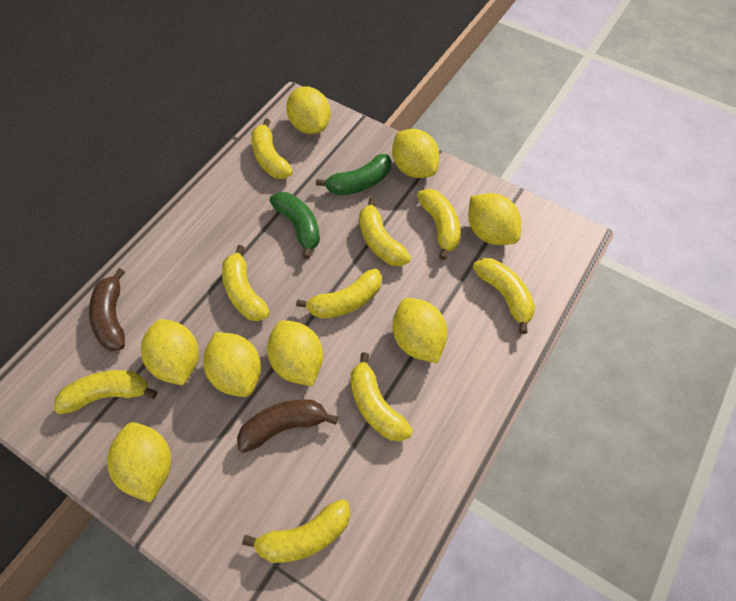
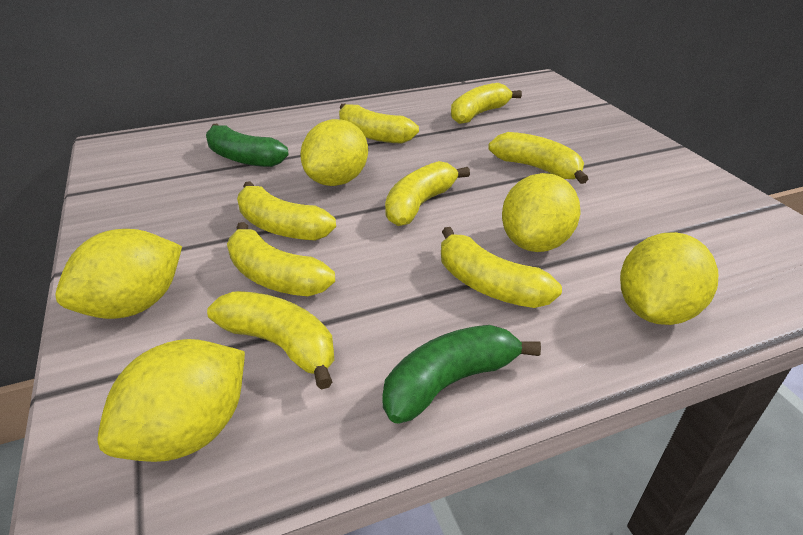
brown banana: [89,268,125,351] [237,399,338,453] = 2 -> none = 0
yellow banana: [54,370,157,414] [222,245,270,321] [242,499,350,563] [251,119,293,179] [296,269,382,319] [350,352,413,442] [359,197,411,266] [417,189,461,260] [473,258,535,334] = 9 -> [207,291,334,390] [227,222,335,296] [237,181,336,241] [339,103,419,144] [385,161,470,226] [441,227,562,308] [451,83,522,124] [488,132,588,184] = 8
yellow lemon: [107,422,171,503] [141,319,198,386] [203,332,261,397] [267,320,323,386] [286,86,330,134] [392,129,440,178] [393,298,447,363] [468,193,521,245] = 8 -> [56,229,182,319] [97,339,245,462] [300,119,368,186] [502,173,580,252] [620,232,718,325] = 5

